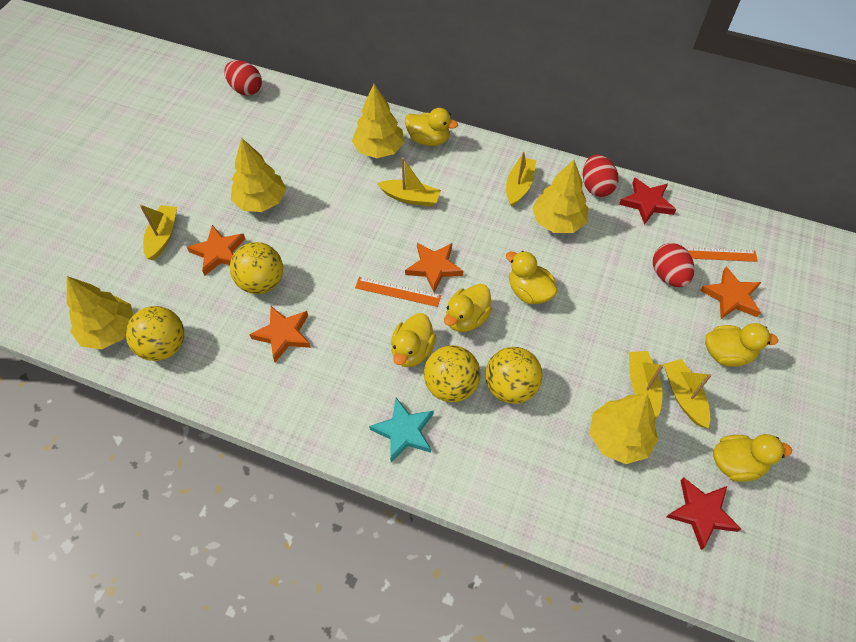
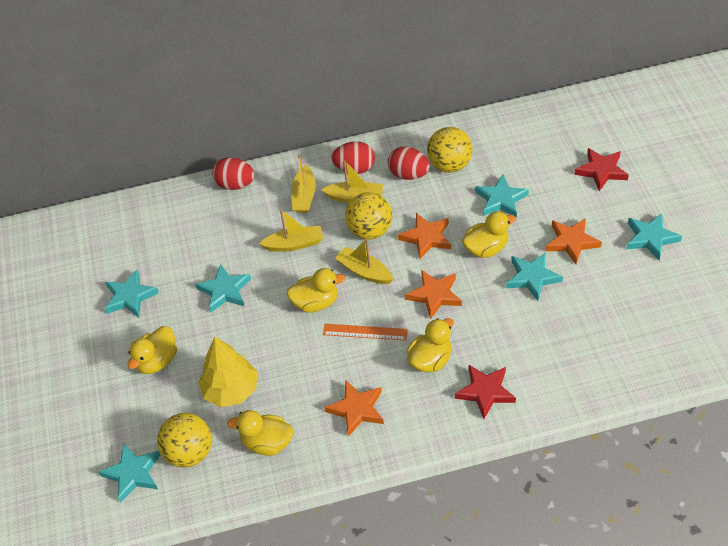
orange ruler: [355,277,441,307] [684,247,758,262] = 2 -> [323,324,408,341] = 1
turquoise star: [369,398,433,462] = 1 -> [99,444,160,503] [105,270,159,317] [195,264,251,313] [475,174,529,218] [506,252,563,301] [626,214,682,260] = 6
yellow ball: [126,306,184,361] [230,242,283,294] [424,345,480,402] [485,347,543,404] = 4 -> [157,413,212,467] [345,192,392,240] [427,127,473,173] = 3
yellow boat: [140,205,177,261] [377,158,441,206] [506,152,536,207] [629,351,664,419] [664,359,712,428] = 5 -> [259,209,323,252] [291,154,316,213] [321,160,383,203] [335,238,393,284] = 4
yellow duck: [391,313,436,367] [405,108,458,146] [444,284,492,332] [506,251,558,304] [705,323,779,367] [713,434,792,482] = 6 -> [127,326,177,374] [227,410,293,456] [286,268,346,313] [407,318,454,372] [462,211,516,258] = 5
yellow tree: [67,276,133,349] [231,138,286,212] [352,84,405,158] [532,160,588,233] [590,394,658,464] = 5 -> [198,337,257,407] = 1

